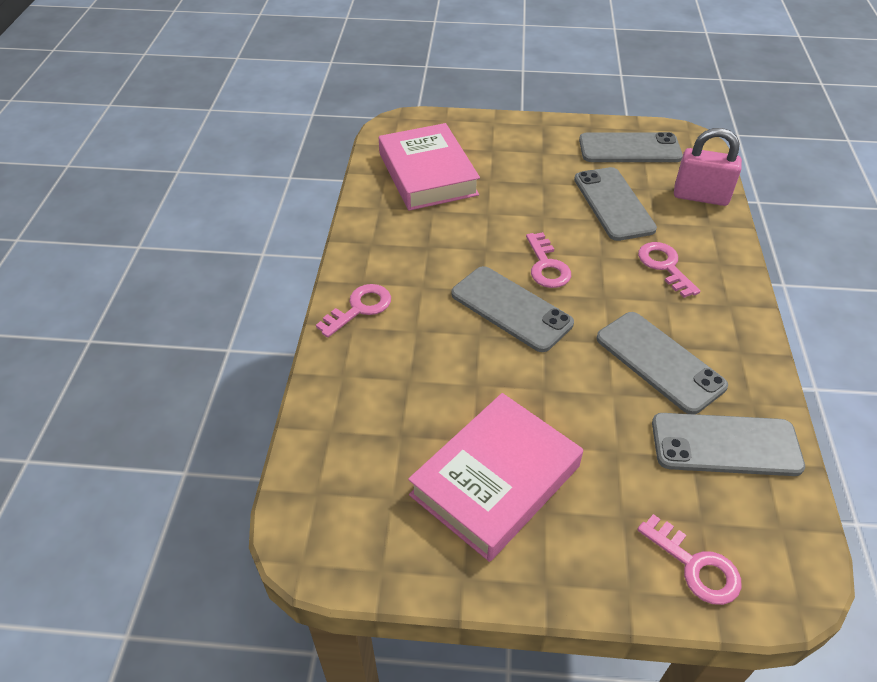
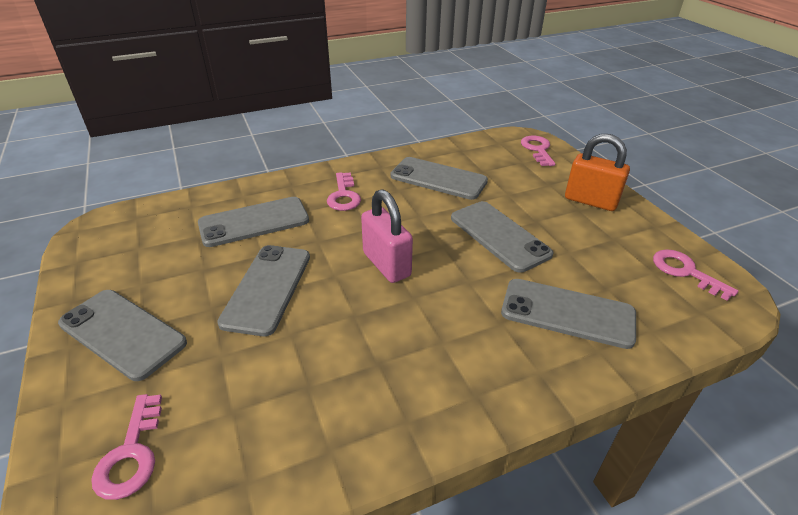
grey phone: [451,266,574,352] [574,167,657,241] [579,132,683,162] [596,312,728,414] [652,413,805,476] = 5 -> [58,290,187,381] [198,197,309,247] [217,245,310,336] [391,157,488,200] [451,201,554,273] [501,279,636,349] = 6
orange padlock: none = 0 -> [565,134,630,211] = 1
pink book: [379,123,480,211] [408,393,583,562] = 2 -> none = 0

